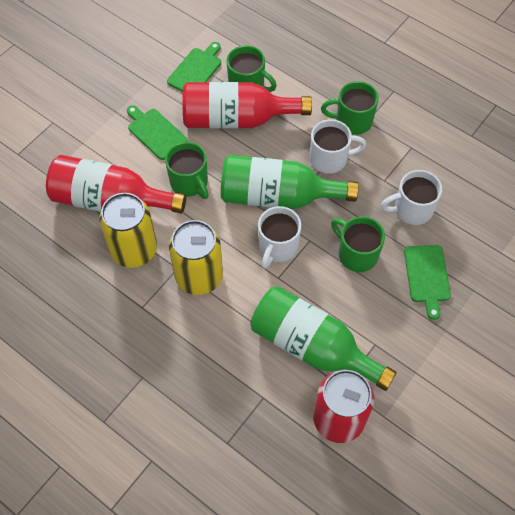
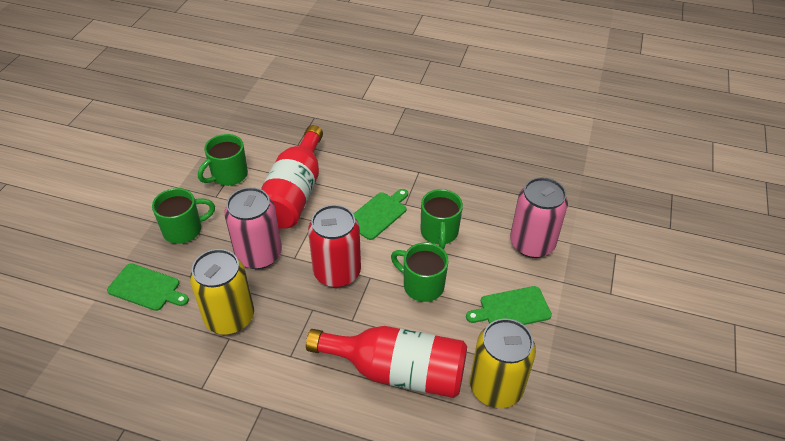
green bottle: [221,155,359,209] [250,286,397,391] = 2 -> none = 0
pink can: none = 0 -> [224,187,282,269] [510,177,568,258] = 2
white mug: [258,206,301,269] [310,119,366,174] [381,170,442,225] = 3 -> none = 0

